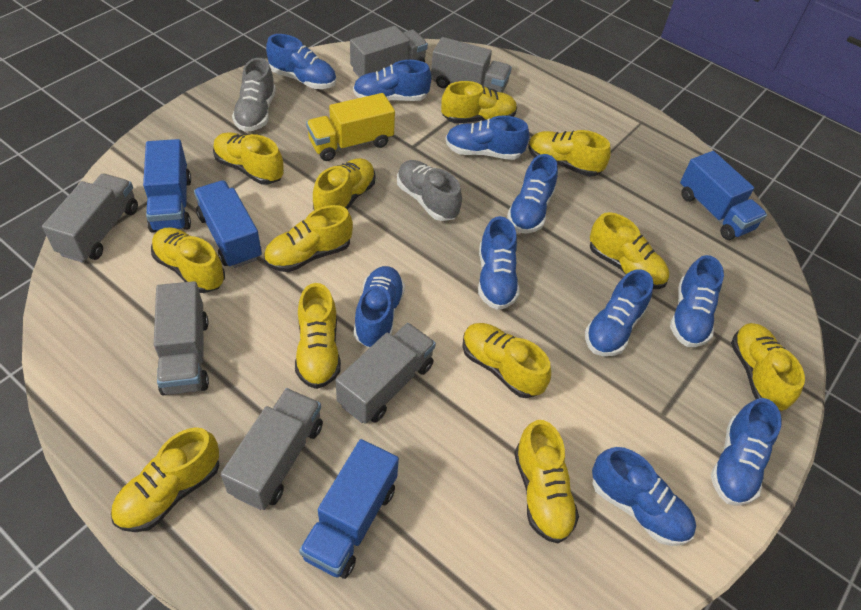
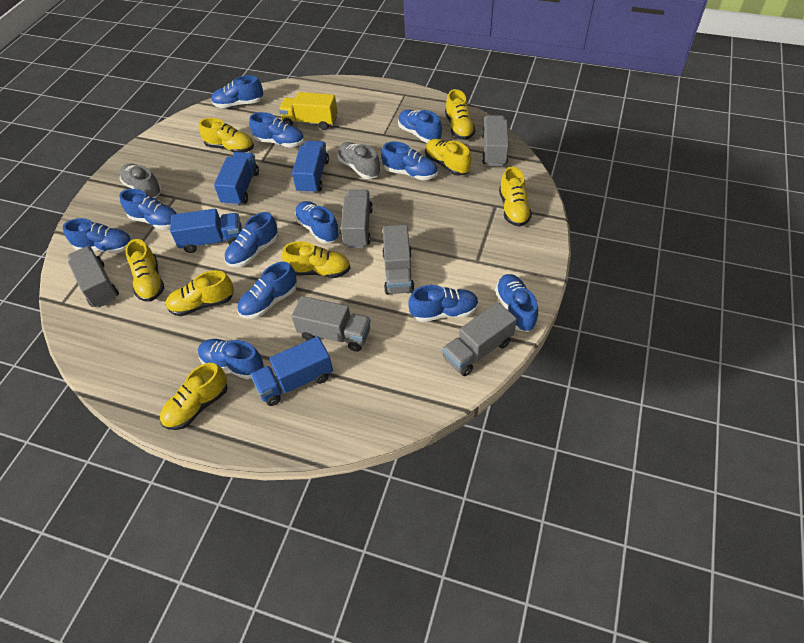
blue shoe: [266,34,336,89] [353,60,432,101] [354,266,405,348] [445,116,529,160] [478,216,520,310] [507,154,558,234] [585,269,653,356] [592,447,696,546] [670,255,724,347] [711,398,782,506] = 10 -> [63,218,132,254] [119,189,178,230] [198,339,264,379] [211,75,263,108] [224,212,278,267] [237,262,297,319] [249,112,304,148] [295,201,340,244] [381,141,438,180] [398,110,442,143] [408,285,479,322] [495,274,538,332] = 12
yellow shoe: [111,427,219,532] [151,227,225,293] [213,132,284,185] [264,205,353,272] [295,283,341,389] [313,158,375,210] [441,81,517,123] [462,323,551,398] [514,420,579,543] [528,130,611,177] [590,212,669,289] [731,323,805,411] = 12 -> [125,239,164,302] [160,363,228,430] [165,270,234,316] [199,118,254,153] [282,241,350,278] [425,139,471,176] [445,89,476,140] [499,167,532,227] = 8

